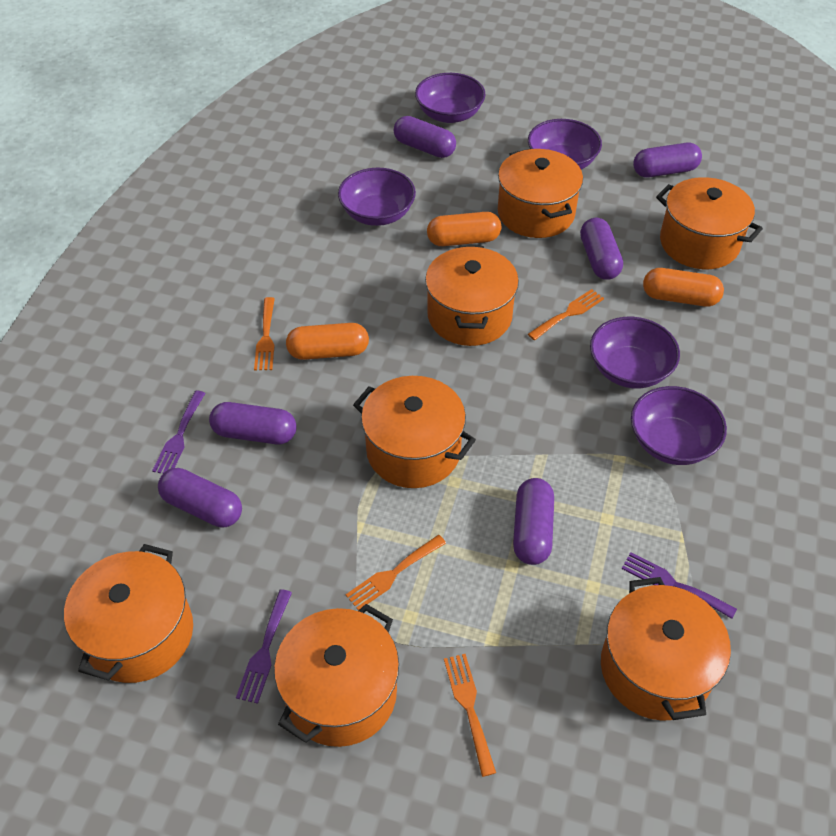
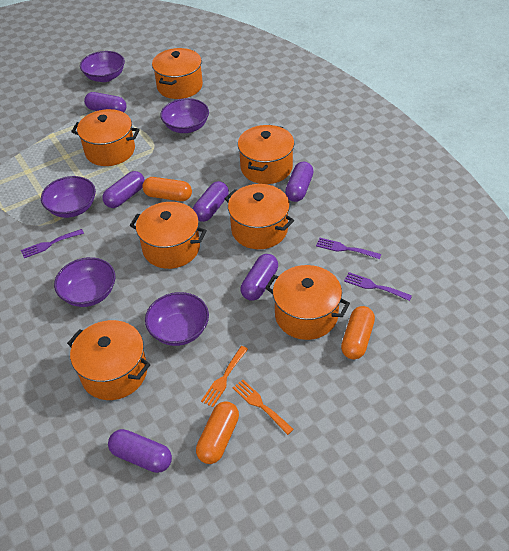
orange fork: [254,297,275,370] [346,535,446,611] [444,654,496,777] [528,289,604,340] = 4 -> [201,346,248,407] [233,379,294,435] = 2

